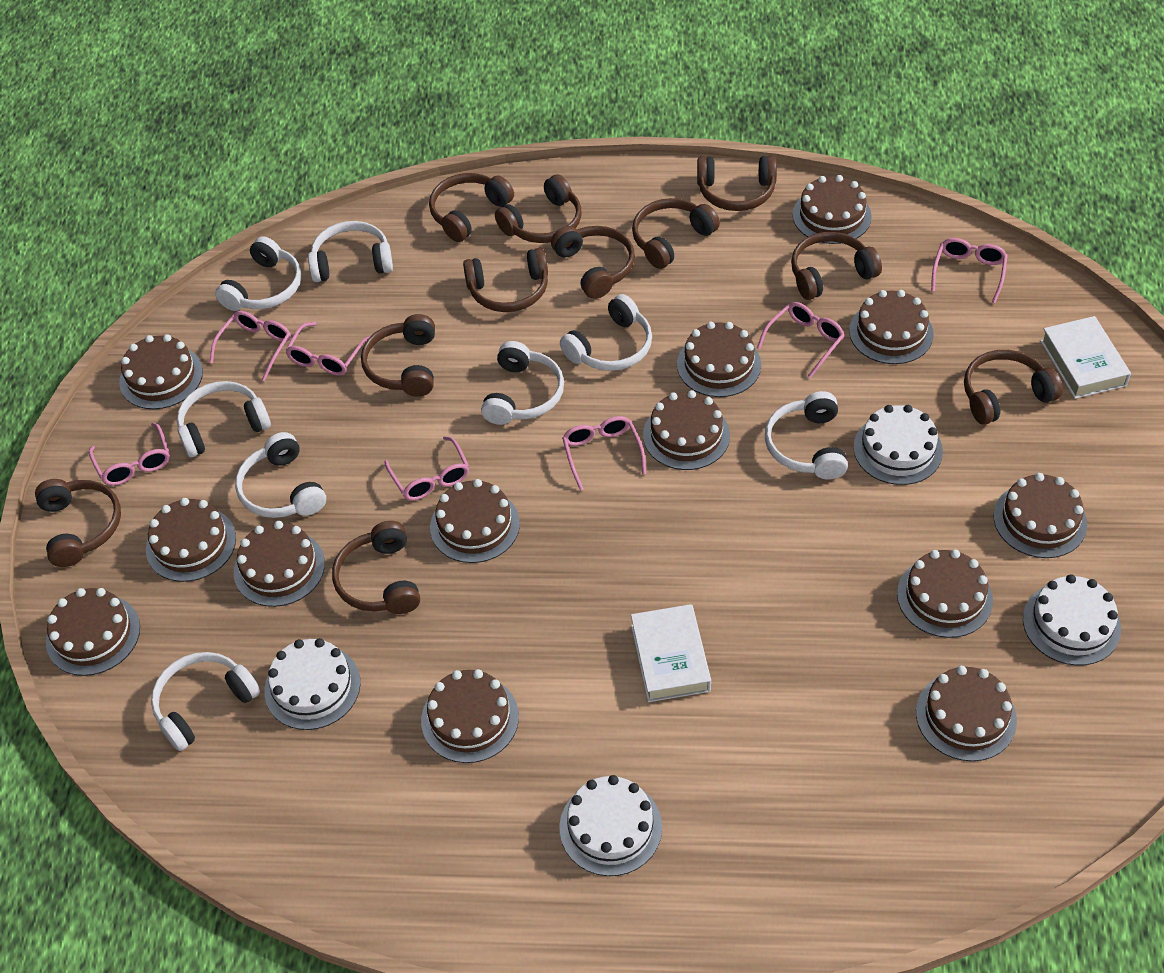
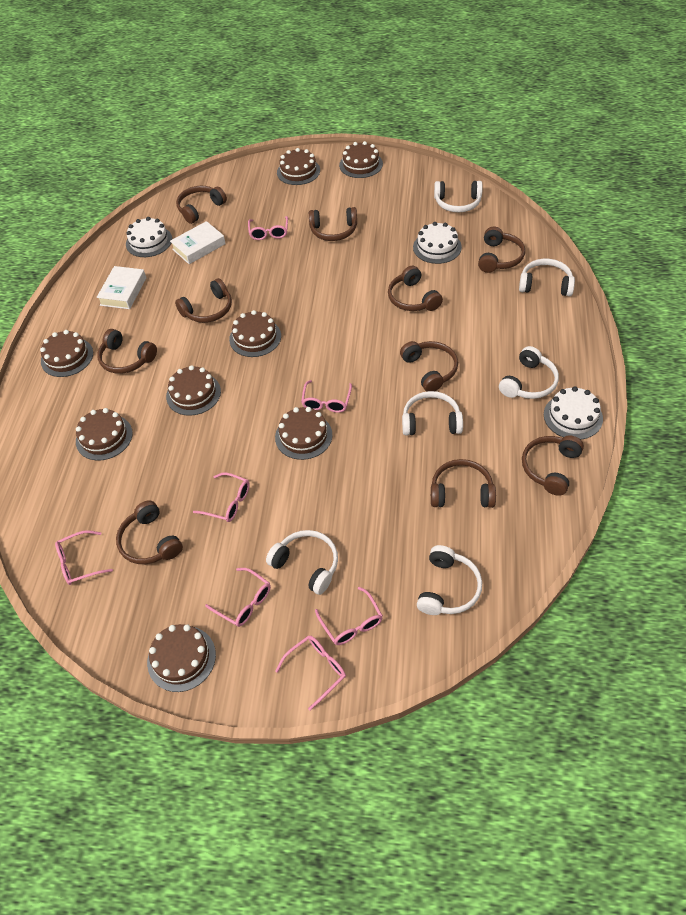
brown cake: [46,588,140,676] [119,334,203,409] [146,498,236,582] [234,521,325,607] [421,669,519,763] [430,479,520,563] [643,390,730,470] [677,322,761,397] [793,175,872,244] [849,290,933,364] [897,550,993,638] [916,666,1017,761] [993,473,1087,558] = 13 -> [40,330,93,377] [76,408,133,461] [147,624,216,692] [166,365,221,416] [229,310,281,357] [275,407,332,460] [277,148,320,185] [339,141,383,178] = 8
brown headphones: [35,479,121,567] [332,521,420,614] [361,314,435,397] [429,173,514,242] [463,248,548,312] [495,174,582,243] [551,226,635,299] [632,198,720,269] [697,156,777,211] [791,232,882,300] [964,350,1063,425] = 11 -> [97,329,157,374] [116,500,183,564] [175,278,232,323] [176,186,227,224] [309,207,357,241] [388,266,443,311] [400,341,458,391] [431,459,496,508] [478,227,525,273] [522,435,584,496] = 10
white cake: [264,638,361,730] [560,775,662,876] [854,405,943,485] [1023,574,1121,666] = 4 -> [126,217,172,257] [413,222,462,264] [544,386,603,440] = 3
white headphones: [151,652,260,751] [177,381,271,457] [215,236,302,311] [235,432,326,518] [308,221,393,282] [481,341,564,425] [560,294,652,371] [765,391,848,480] = 8 -> [266,530,338,595] [402,391,463,435] [417,545,482,615] [434,181,483,212] [499,346,559,399] [519,259,575,296] = 6

